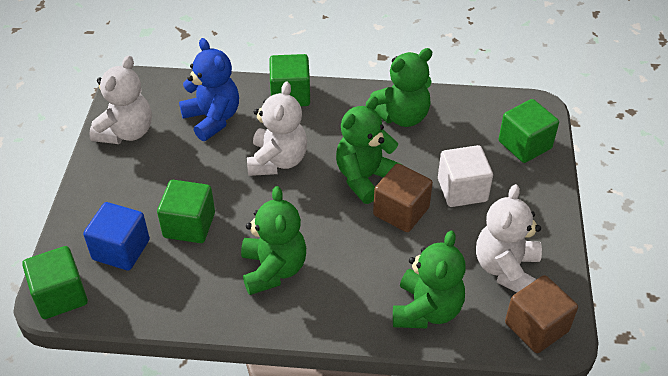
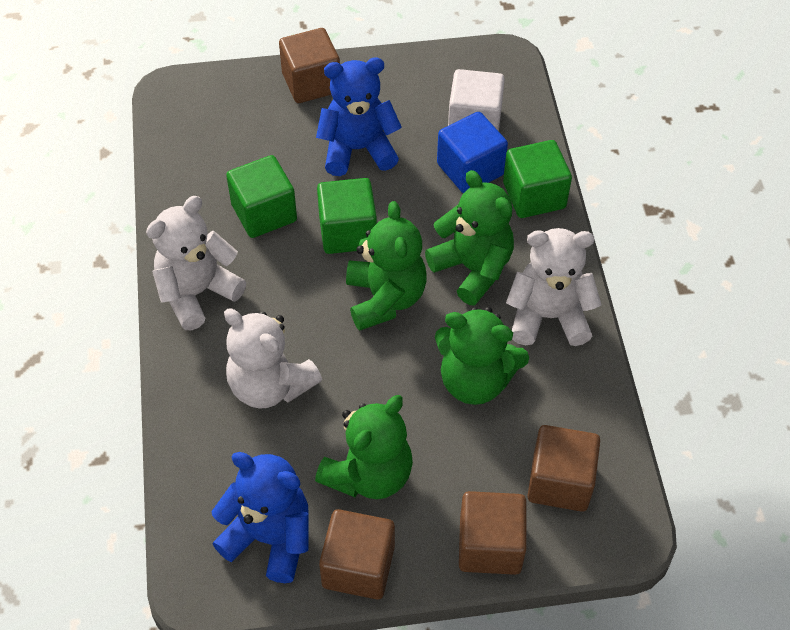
blue teddy bear: [179,38,239,141] = 1 -> [211,452,309,583] [316,57,402,176] = 2
brown cube: [373,163,433,232] [505,275,578,353] = 2 -> [279,28,340,103] [319,509,395,599] [459,491,527,575] [527,425,600,512] = 4
green cube: [22,246,88,319] [157,180,215,243] [269,54,310,106] [499,99,559,163] = 4 -> [226,155,297,238] [317,178,377,254] [503,140,572,218] = 3

